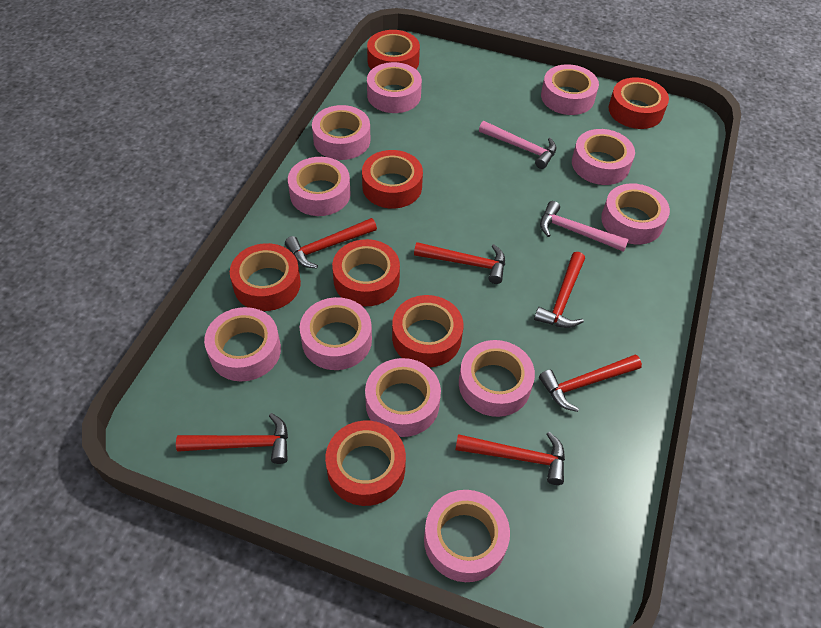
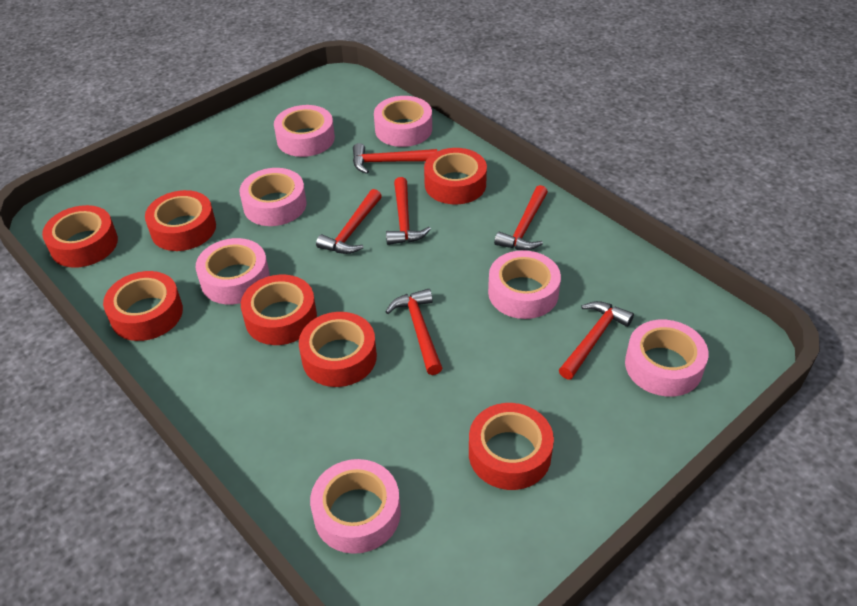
pink hammer: [479,121,556,169] [540,201,629,252] = 2 -> none = 0
pink tape: [204,307,281,381] [288,157,351,216] [300,297,372,370] [312,105,370,160] [365,358,441,437] [367,62,422,113] [424,490,510,582] [459,340,535,417] [541,64,599,115] [572,129,635,185] [601,183,670,244] = 11 -> [196,238,270,304] [239,168,307,226] [274,105,335,157] [310,459,401,554] [374,96,432,147] [488,250,561,319] [625,320,709,397] = 7

